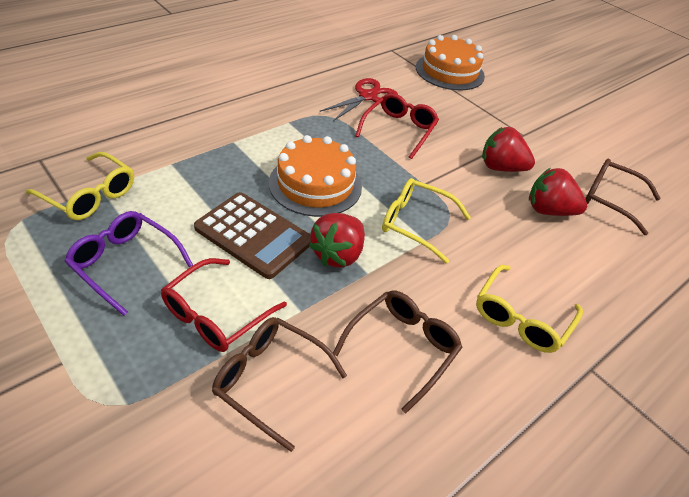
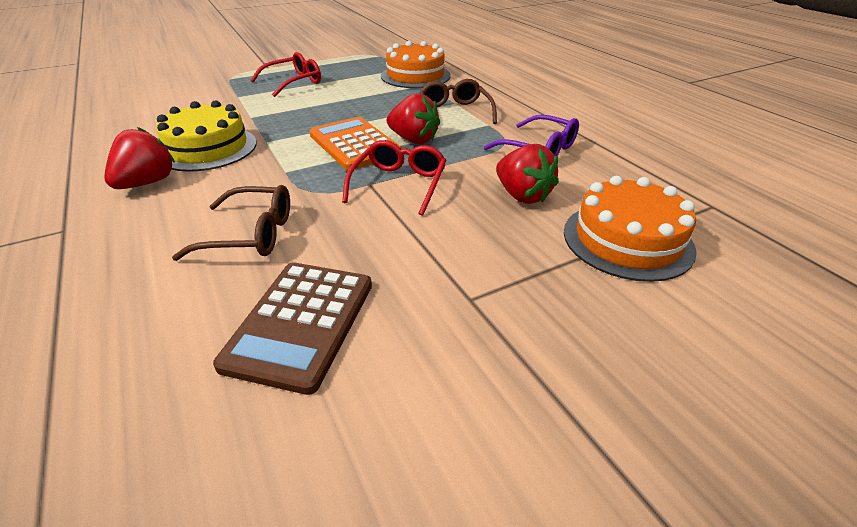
brown glasses: [212,317,347,452] [333,290,463,414] [585,159,661,235] = 3 -> [172,185,290,261] [419,79,497,124] = 2
orange calculator: none = 0 -> [310,117,403,170] = 1
red scissors: [319,78,398,121] = 1 -> none = 0
yellow cake: none = 0 -> [156,100,257,172] = 1
yellow glasses: [26,152,134,220] [382,178,471,264] [476,265,583,353] = 3 -> none = 0

